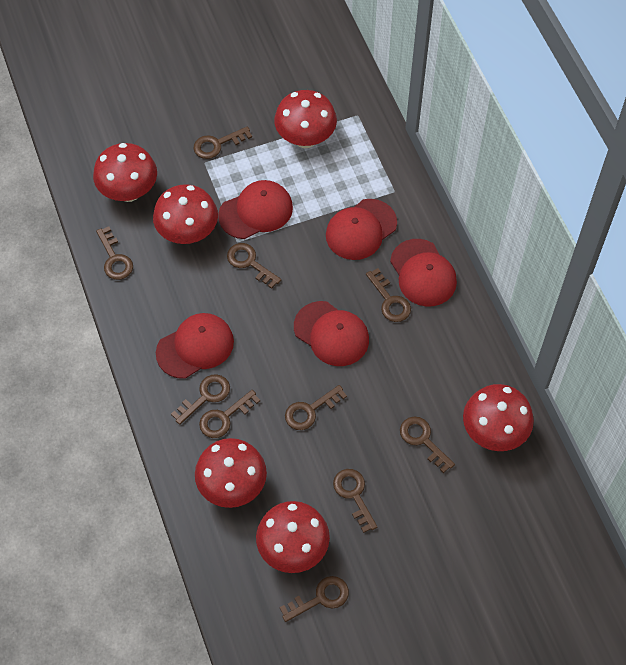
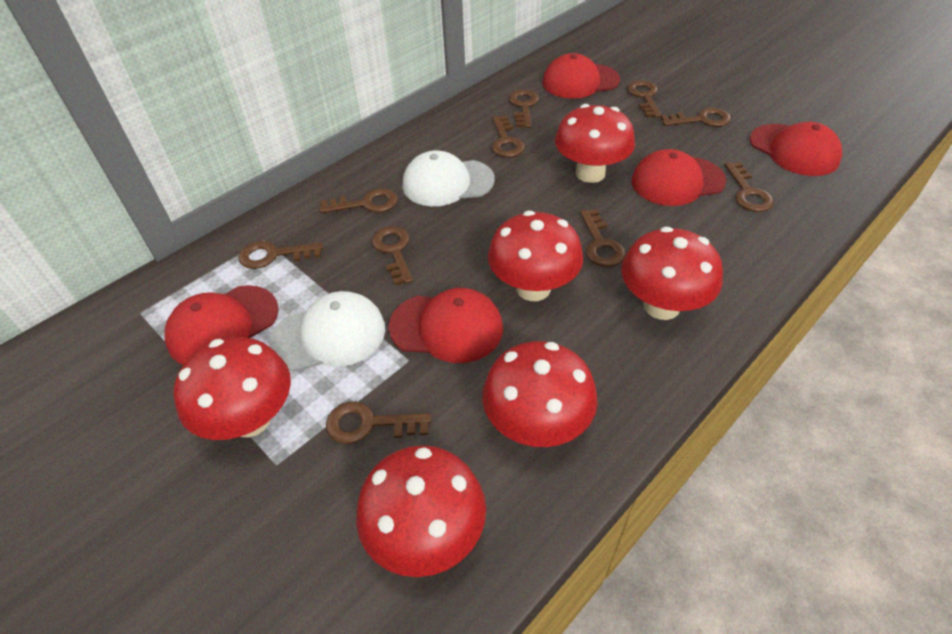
white cap: none = 0 -> [269,291,385,372] [403,150,495,206] = 2

